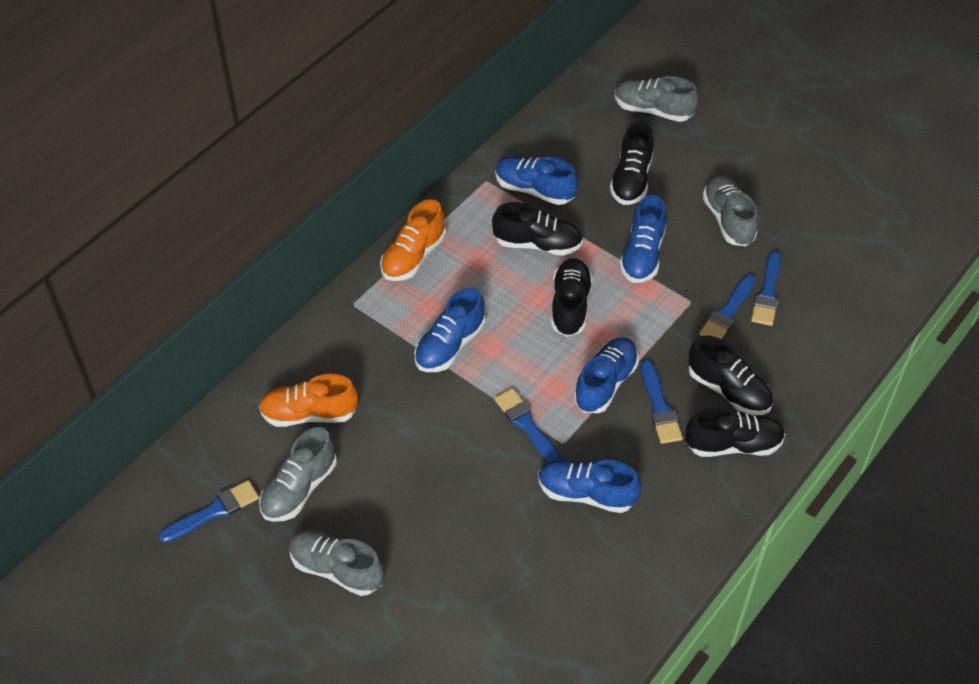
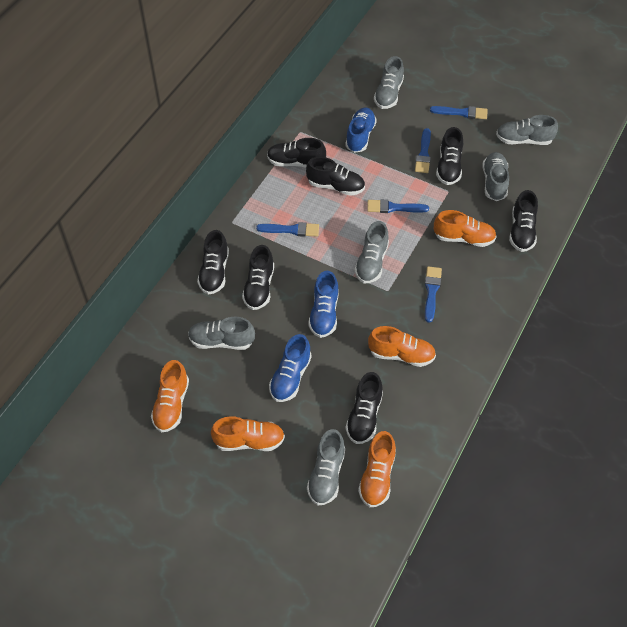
black shoe: [492,202,583,256] [551,258,593,337] [610,121,654,205] [685,407,785,457] [689,335,773,415] = 5 -> [197,230,229,295] [242,245,274,310] [267,138,326,167] [306,157,365,196] [345,372,383,444] [436,127,463,185] [509,190,538,252] = 7
blue shoe: [414,288,485,372] [495,156,578,205] [538,459,641,513] [574,337,639,413] [619,195,666,283] = 5 -> [269,334,312,402] [308,271,339,338] [345,108,377,153] = 3
grey shoe: [259,427,337,522] [289,529,384,596] [615,76,698,122] [702,176,758,246] = 4 -> [188,317,255,350] [307,429,345,505] [354,221,389,283] [374,56,404,109] [482,152,509,201] [496,115,558,145] = 6
orange shoe: [259,374,358,427] [380,199,446,281] = 2 -> [151,360,189,432] [211,416,285,451] [358,431,396,507] [368,326,436,367] [434,210,497,247] = 5

